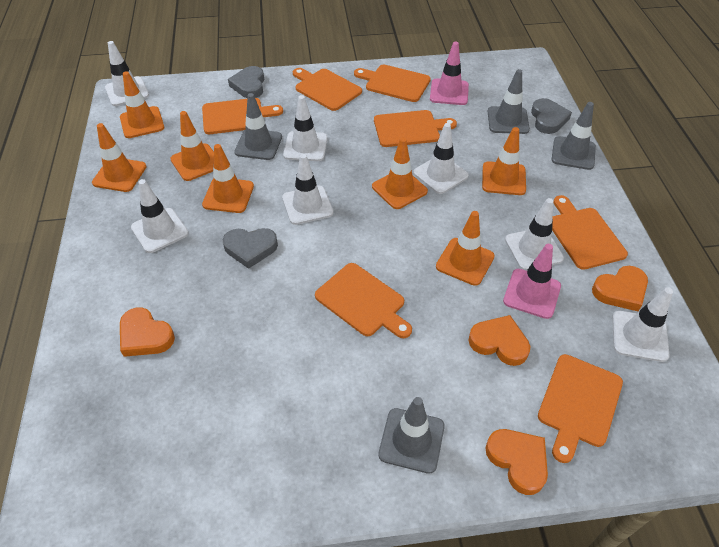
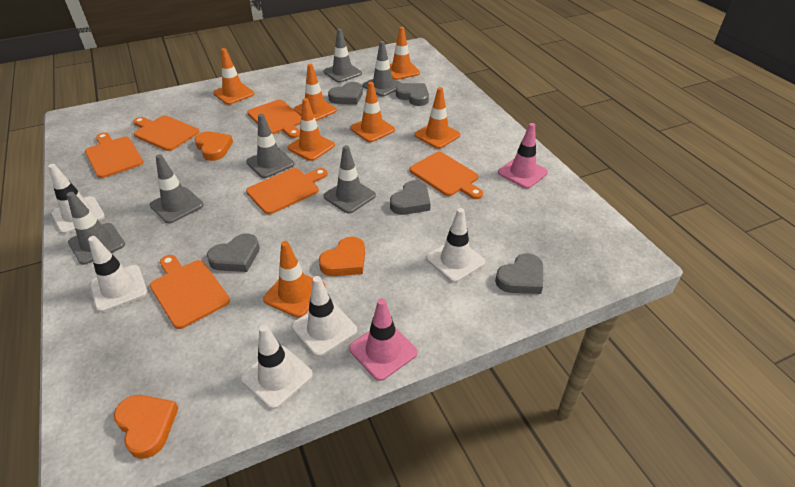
grey heart: [223,228,278,269] [228,66,264,98] [531,98,572,134] = 3 -> [207,234,260,272] [328,82,363,105] [390,180,431,215] [396,83,429,106] [495,253,543,294] = 5
grey traffic cone: [234,93,282,160] [378,397,445,474] [488,69,530,134] [552,102,596,170] = 4 -> [67,192,125,265] [150,154,204,223] [246,114,294,178] [323,29,362,83] [324,145,376,213] [363,41,402,97] = 6
orange cutting board: [202,98,283,134] [293,68,362,111] [315,263,412,338] [354,65,431,102] [374,110,457,147] [538,354,623,463] [552,195,628,270] = 7 -> [85,132,144,178] [133,115,199,151] [150,255,230,329] [246,168,328,214] [247,100,301,138] [409,152,483,199] = 6
orange heart: [120,307,175,357] [468,315,530,366] [486,429,548,495] [592,266,648,311] = 4 -> [114,395,179,459] [195,131,233,161] [319,236,365,276] = 3
white traffic cone: [105,41,149,106] [131,179,189,253] [282,154,333,225] [283,95,328,161] [413,123,468,194] [505,198,564,270] [612,287,673,362] = 7 -> [48,164,105,234] [88,236,148,312] [241,325,313,409] [292,276,357,357] [426,208,485,283] = 5

